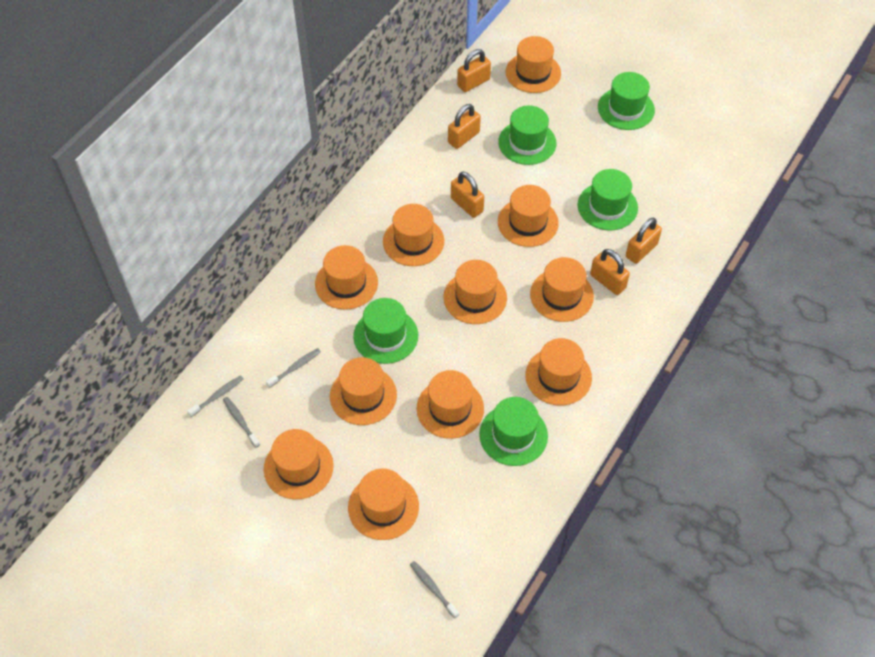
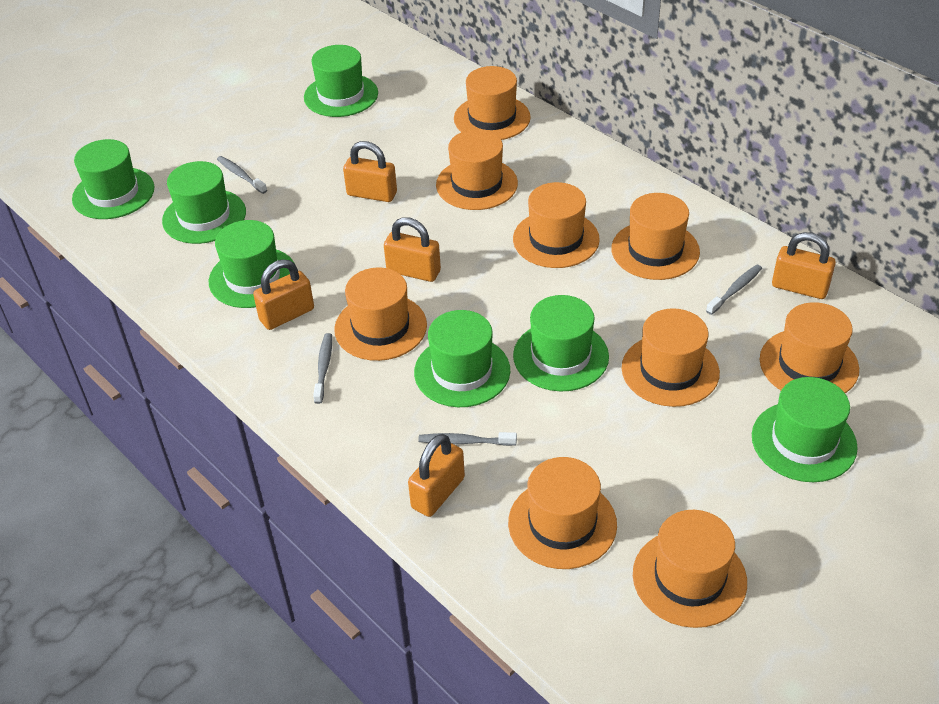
green hat: [353,298,418,364] [479,397,548,466] [498,106,556,165] [578,169,638,230] [598,72,655,130] = 5 -> [72,139,154,219] [162,161,246,244] [209,220,295,308] [304,45,378,117] [414,310,510,407] [513,295,609,392] [752,377,858,482] = 7
orange hat: [264,429,334,499] [315,245,378,310] [330,357,397,425] [348,469,419,540] [383,204,444,266] [416,370,484,439] [444,260,507,324] [498,185,559,247] [506,36,561,93] [525,338,592,406] [530,257,594,322] = 11 -> [334,267,427,361] [436,130,518,210] [454,66,531,140] [508,457,617,569] [513,182,600,268] [611,193,700,280] [621,308,720,407] [633,510,747,628] [760,302,859,393] = 9

